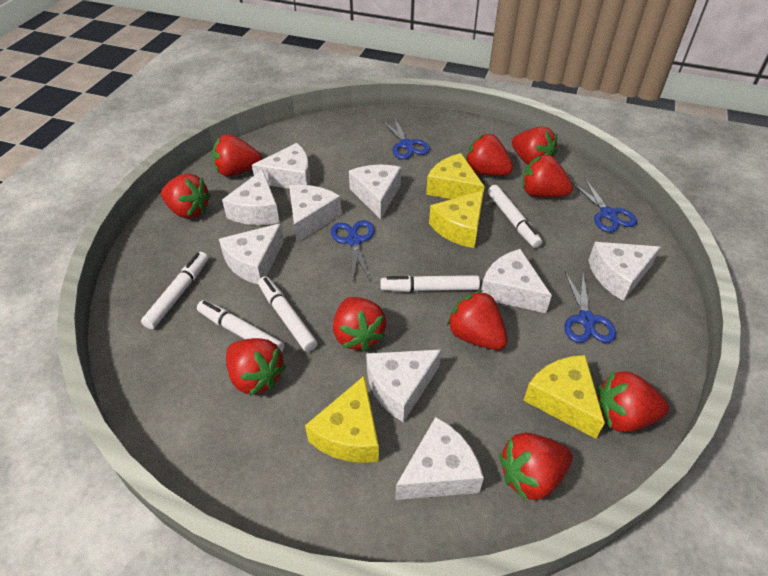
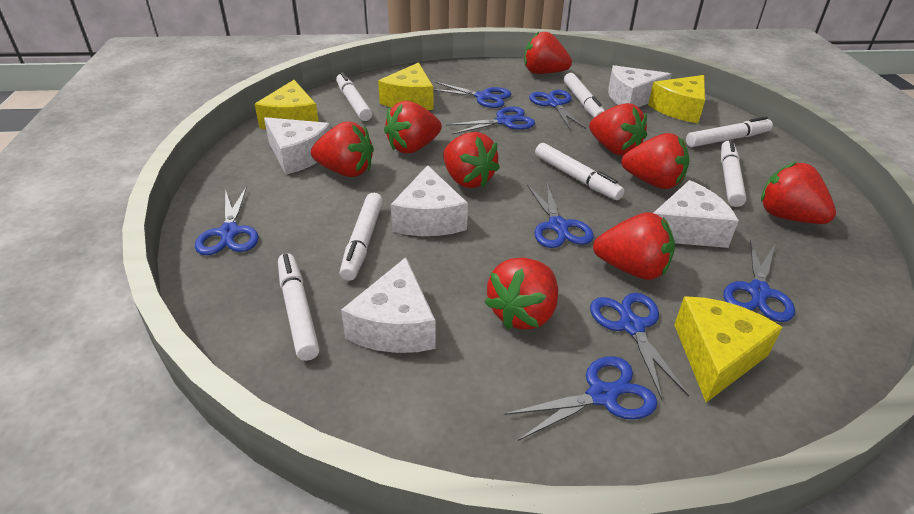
blue scissors: [331,220,374,280] [382,117,430,159] [564,272,616,343] [571,178,637,233] = 4 -> [195,186,259,255] [433,82,511,108] [446,107,535,135] [504,356,657,441] [527,183,594,248] [529,90,586,129] [590,293,689,399] [724,239,795,322] = 8
red strawberry: [161,174,211,219] [212,134,262,177] [226,338,286,396] [333,297,386,352] [447,290,508,350] [466,134,513,176] [499,433,573,501] [512,126,557,165] [522,155,573,197] [598,371,669,432] = 10 -> [311,122,374,177] [384,101,442,154] [443,132,500,188] [485,258,558,329] [524,32,572,74] [589,103,647,156] [593,212,675,280] [622,133,689,189] [761,162,836,224] = 9
white cheese: [219,223,284,284] [222,169,280,225] [252,143,310,189] [289,185,341,242] [349,165,401,220] [366,350,441,422] [395,417,484,500] [481,249,552,313] [588,242,661,301] = 9 -> [264,117,331,175] [341,257,436,353] [391,165,468,236] [608,65,672,107] [654,180,739,248] = 5
white marker: [141,252,208,329] [197,300,284,352] [258,276,317,352] [380,275,480,292] [488,185,542,248] = 5 -> [278,253,320,361] [336,72,372,121] [340,193,383,281] [535,143,624,200] [564,73,605,118] [686,116,773,147] [721,140,746,207] = 7

